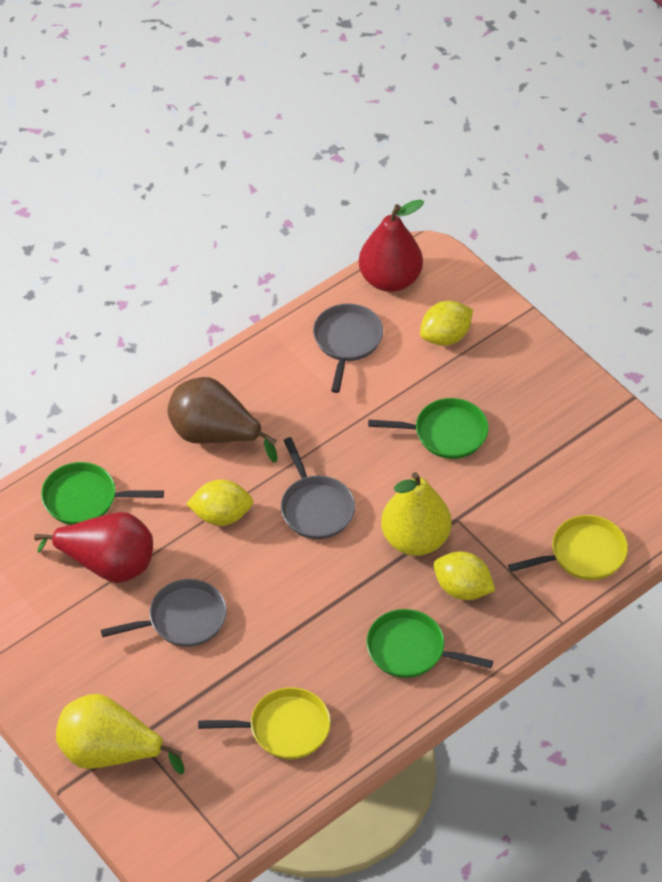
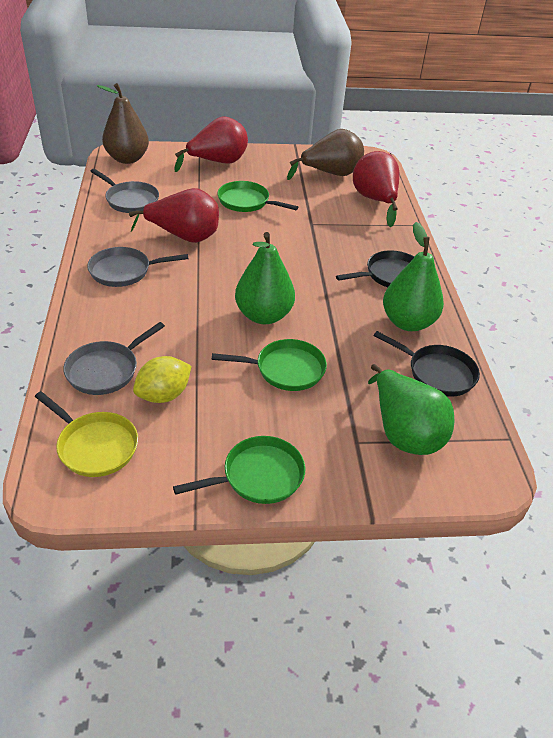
black pan: none = 0 -> [336,250,414,287] [374,331,480,397] = 2
brown pear: [167,377,277,462] = 1 -> [97,83,149,164] [287,129,364,180] = 2
green pear: none = 0 -> [235,232,295,324] [368,364,455,455] [383,222,444,331] = 3
red pear: [34,512,153,583] [359,200,424,292] = 2 -> [129,188,219,243] [174,116,248,172] [353,151,400,228] = 3
yellow lemon: [186,480,253,526] [420,301,473,346] [434,551,495,600] = 3 -> [133,356,192,403] = 1
yellow pan: [198,687,331,759] [508,515,628,580] = 2 -> [35,391,138,477] = 1
yellow pear: [56,694,184,774] [381,472,451,556] = 2 -> none = 0

